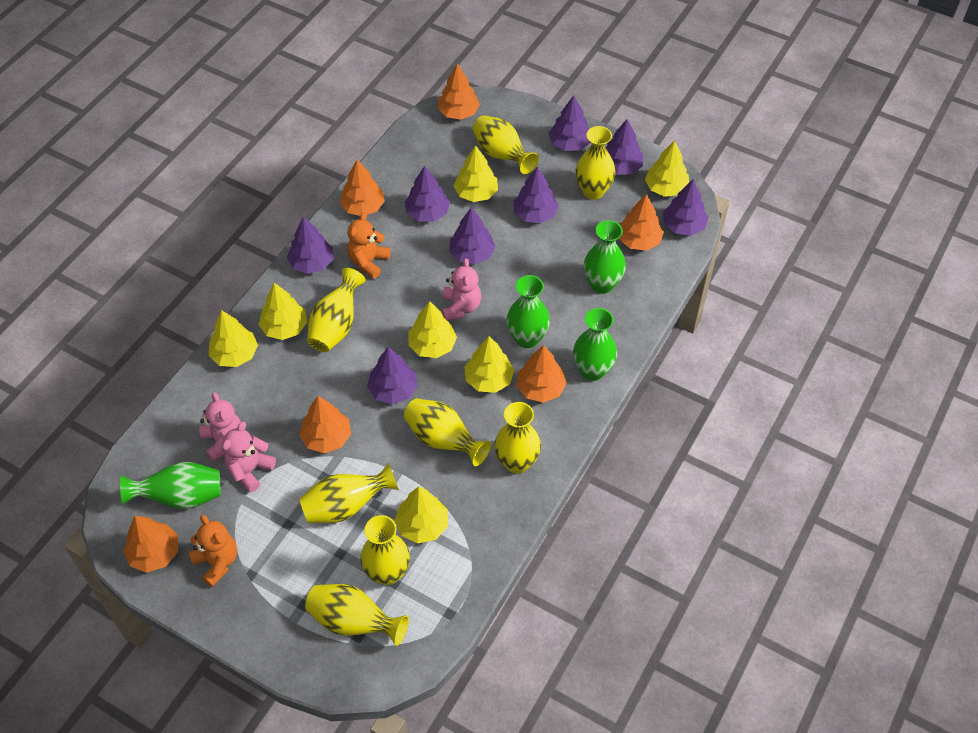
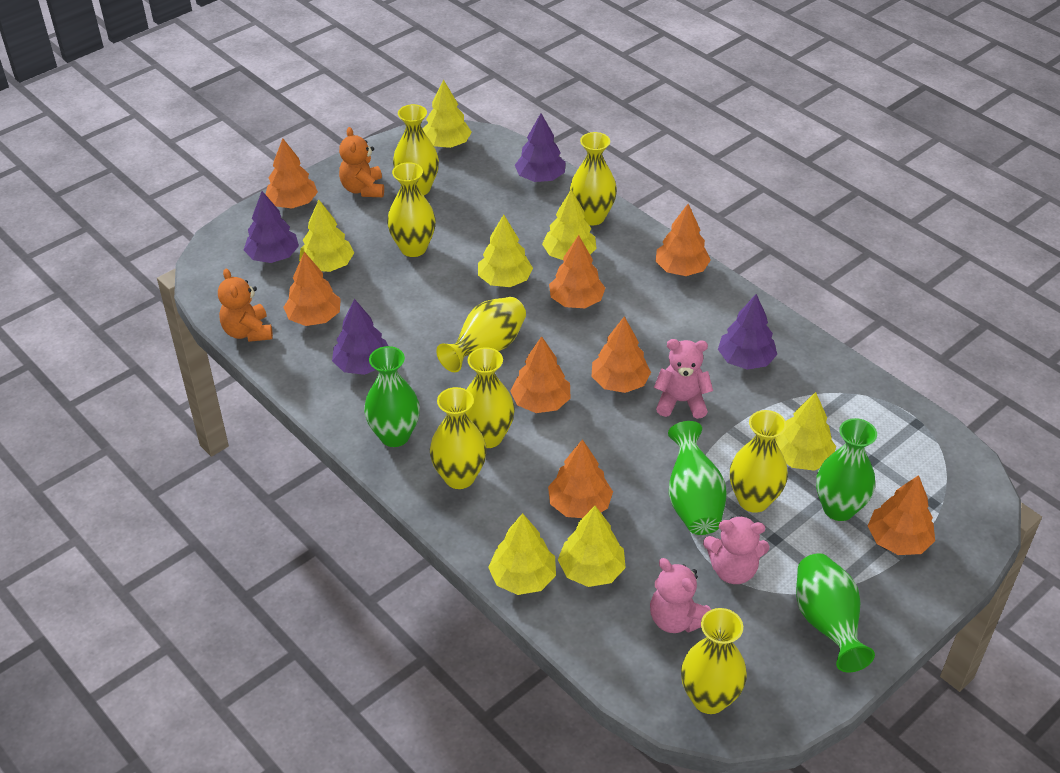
orange tree: [123,516,178,573] [299,396,351,453] [339,160,385,216] [437,64,480,120] [516,345,567,403] [619,194,664,251] = 6 -> [265,139,318,208] [283,252,341,326] [510,336,571,413] [548,439,613,518] [549,235,605,308] [591,316,651,393] [655,204,711,276] [868,475,935,555] = 8
purple tree: [287,217,333,274] [367,347,418,404] [405,165,450,222] [449,207,496,264] [513,167,559,223] [549,95,591,151] [606,119,643,175] [663,179,708,236] = 8 -> [244,191,299,263] [332,299,388,375] [515,113,566,182] [718,294,777,370] = 4

